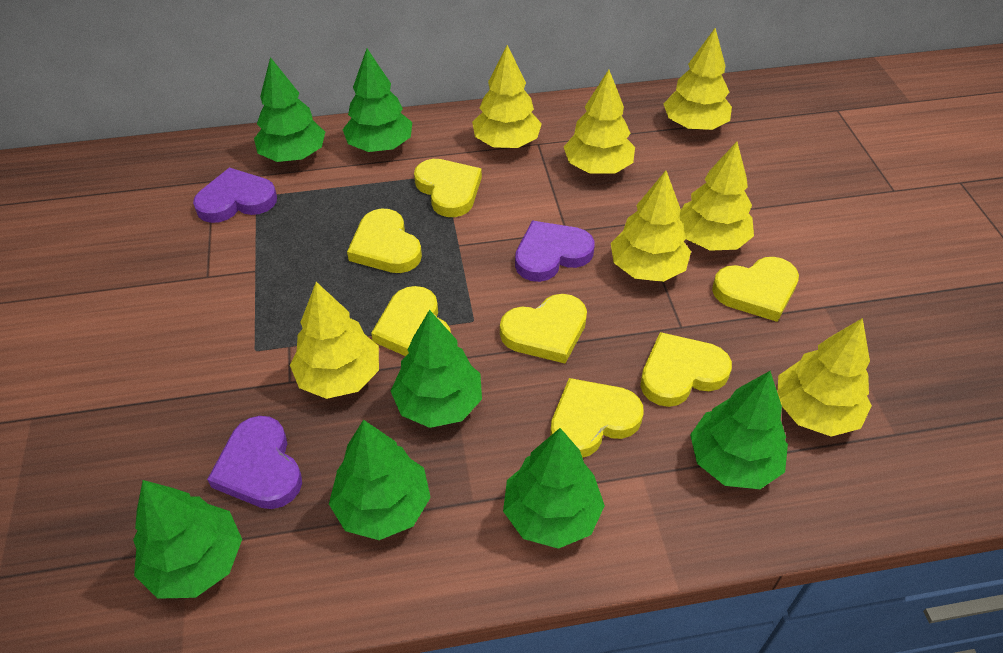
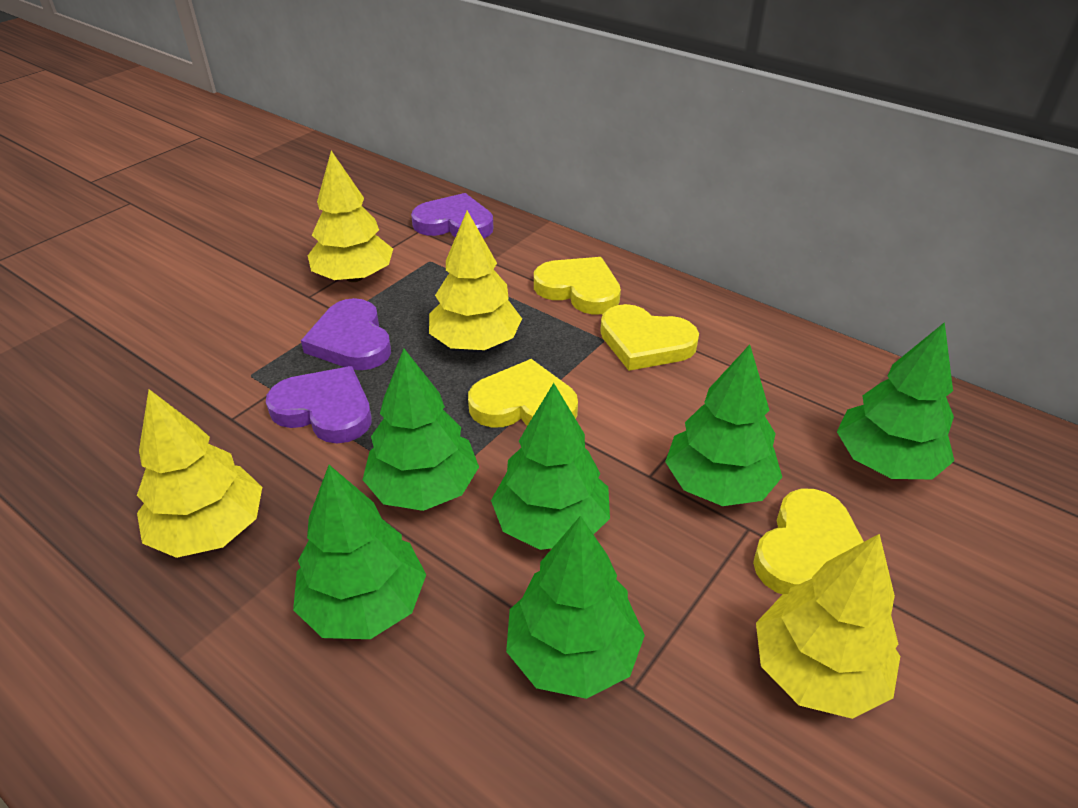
green tree: [133,480,242,599] [254,57,325,162] [329,420,431,540] [342,49,412,152] [391,310,482,428] [503,428,605,549] [690,371,788,489] = 7 -> [293,465,426,639] [363,348,479,511] [491,383,610,550] [506,516,645,699] [665,345,782,506] [837,322,954,479] = 6
yellow heart: [347,209,422,273] [371,286,451,356] [414,159,482,217] [500,294,587,363] [550,378,643,458] [640,332,732,407] [712,257,799,322] = 7 -> [468,359,578,428] [534,257,621,315] [600,304,699,371] [753,489,864,594] = 4
yellow tree: [290,282,379,399] [472,45,542,148] [564,70,635,174] [611,171,691,282] [664,28,732,130] [679,142,754,251] [778,318,872,437] = 7 -> [137,389,262,558] [308,151,393,282] [429,211,522,350] [756,534,900,719] = 4

